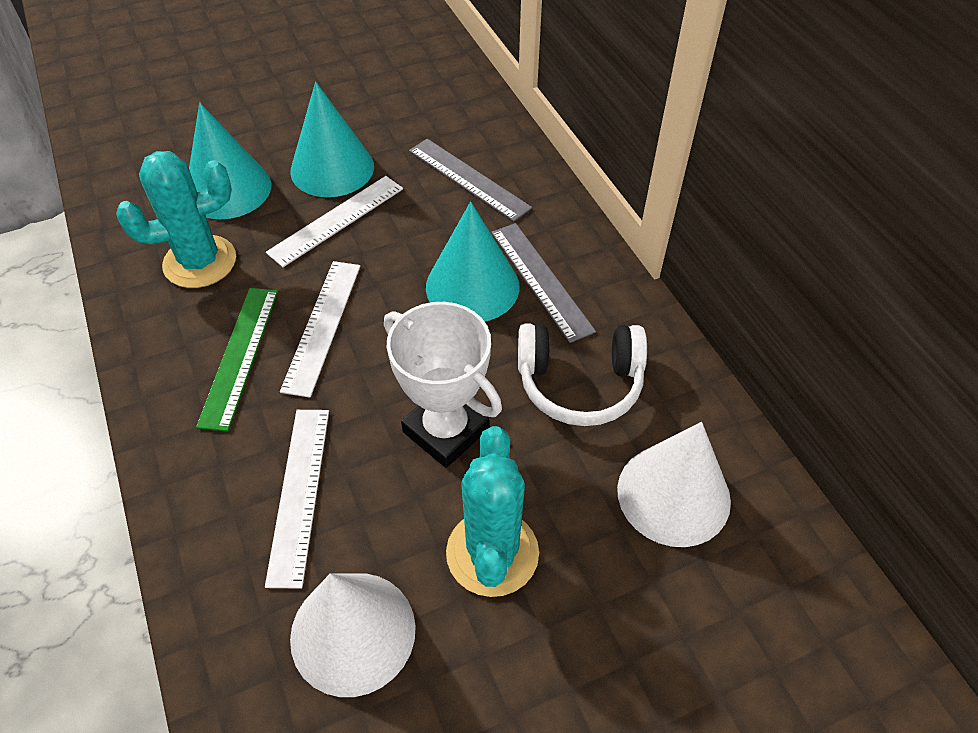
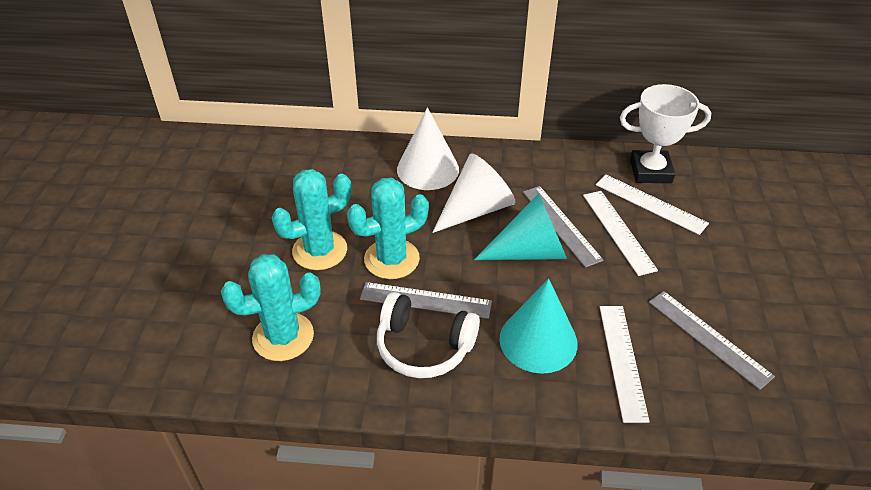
green ruler: [196,288,278,432] = 1 -> none = 0
grey ruler: [409,139,532,222] [491,223,596,343] = 2 -> [360,282,492,319] [523,186,604,268] [649,291,775,390] = 3
turquoise cactus: [116,151,236,288] [446,426,539,597] = 2 -> [221,254,321,361] [272,169,352,270] [347,178,429,279] = 3
turquoise cone: [189,103,271,219] [290,82,374,197] [426,202,520,322] = 3 -> [474,194,567,260] [500,279,578,374] = 2

